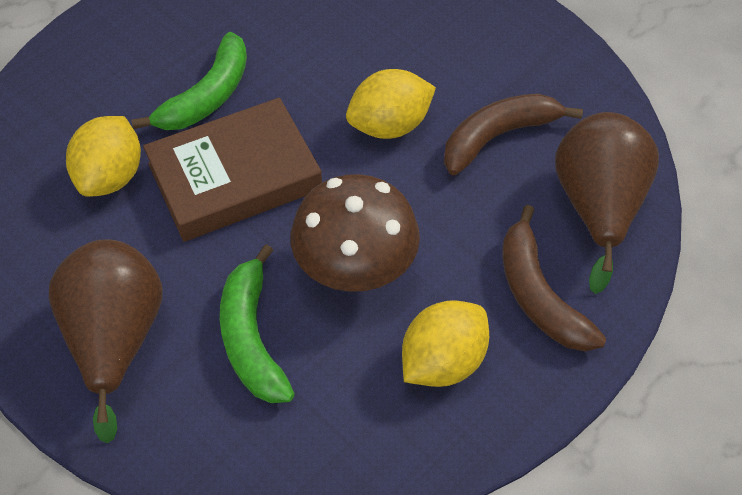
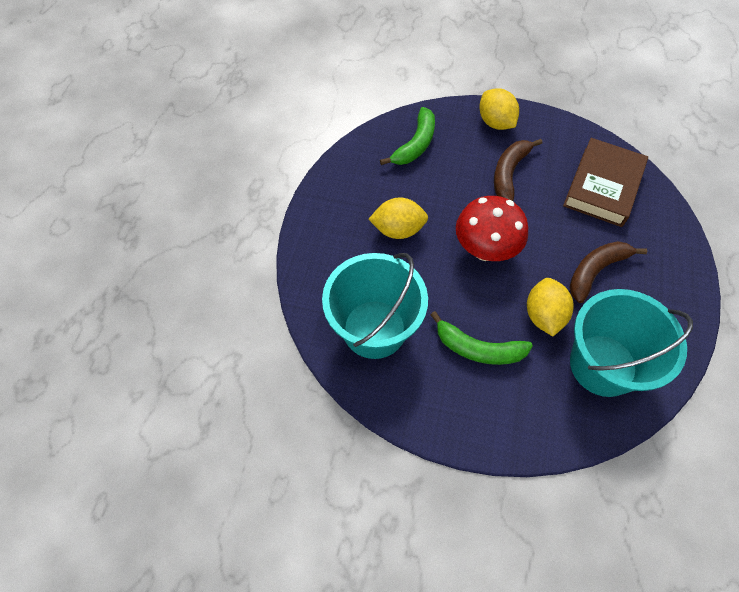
brown mushroom: [290,174,420,292] = 1 -> none = 0
brown pear: [49,239,163,443] [555,112,659,294] = 2 -> none = 0
red mushroom: none = 0 -> [456,196,528,261] = 1
turquoise bucket: none = 0 -> [322,253,428,359] [570,289,693,397] = 2

